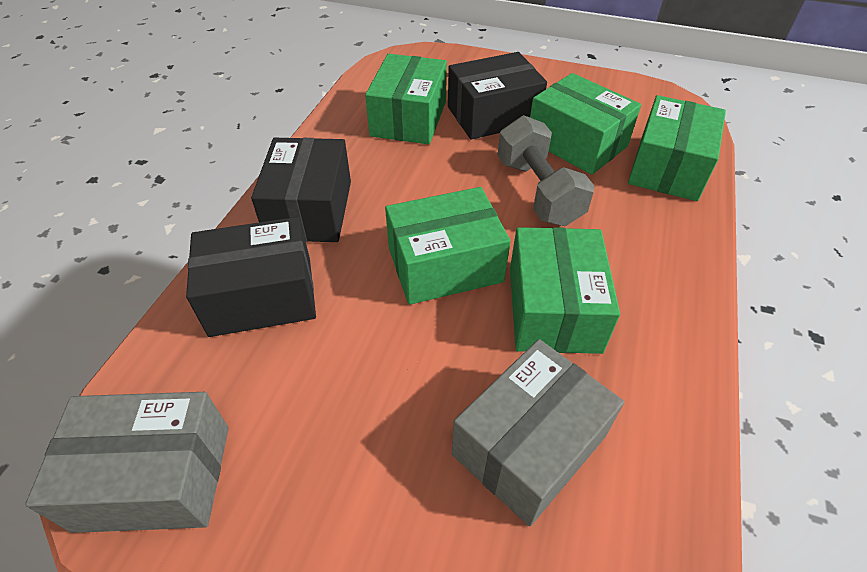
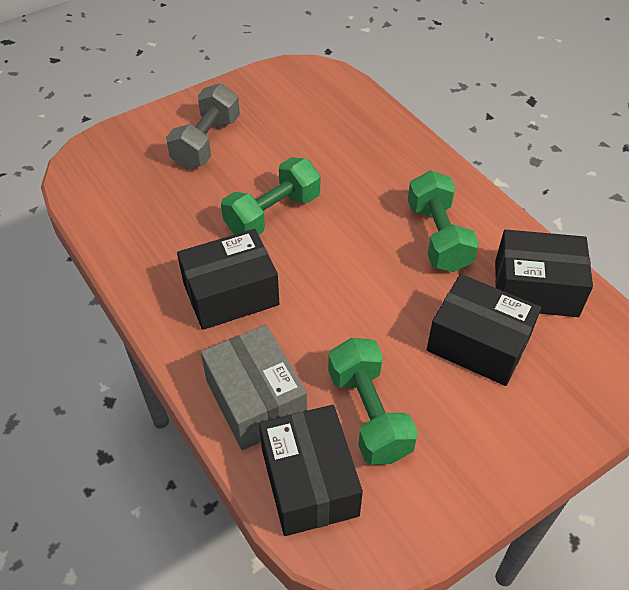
black box: [186,217,316,337] [251,138,351,242] [448,52,547,140] = 3 -> [177,229,280,330] [259,405,363,536] [427,274,541,386] [495,229,593,317] = 4
green box: [365,54,447,145] [385,187,510,305] [510,227,620,354] [530,73,641,175] [628,95,726,201] = 5 -> none = 0
green dumbbell: none = 0 -> [221,157,320,235] [328,338,418,465] [408,171,479,272] = 3
grey box: [25,392,229,533] [452,339,624,526] = 2 -> [201,325,307,450] = 1

